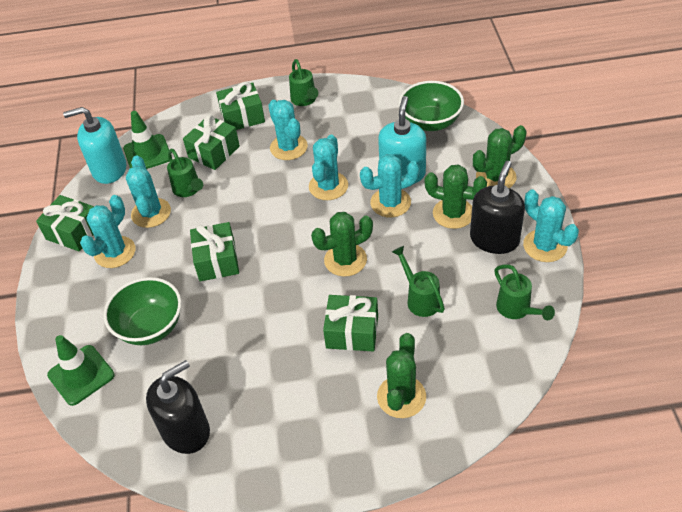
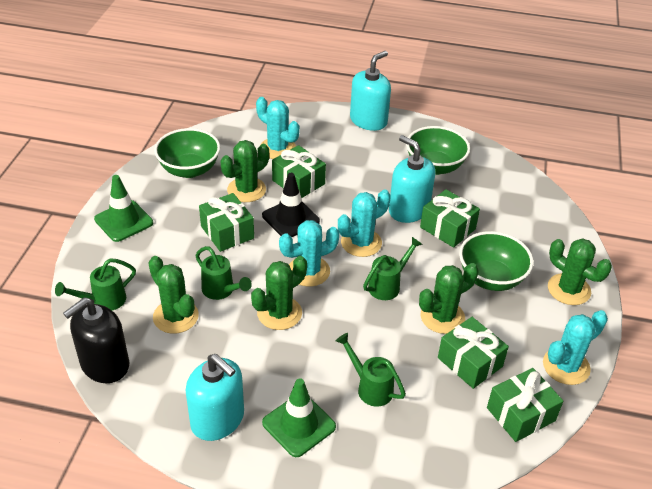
black soap dispenser: [146,360,210,454] [470,161,525,254] = 2 -> [63,297,129,383] = 1
black traffic cone: none = 0 -> [262,173,320,237] = 1
green bowl: [103,277,182,345] [399,81,464,131] = 2 -> [154,128,220,178] [406,126,470,175] [459,231,533,291] = 3
green cactus: [311,212,373,277] [377,333,426,418] [425,164,487,229] [473,125,526,188] = 4 -> [149,256,199,334] [220,140,269,202] [251,256,307,330] [419,263,479,334] [548,238,612,305] = 5
turquoise cactus: [80,195,135,268] [126,155,171,228] [268,100,308,160] [309,135,348,200] [360,154,420,218] [523,189,579,262] = 6 -> [256,97,300,159] [279,220,340,286] [338,189,391,257] [543,310,608,385] = 4
turquoise soap dispenser: [63,107,126,184] [378,96,426,184] = 2 -> [186,354,244,441] [350,51,391,131] [389,135,435,223] = 3

